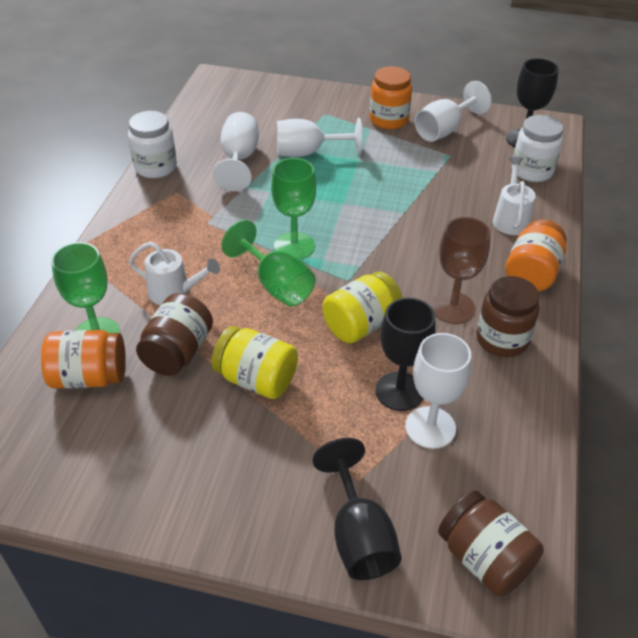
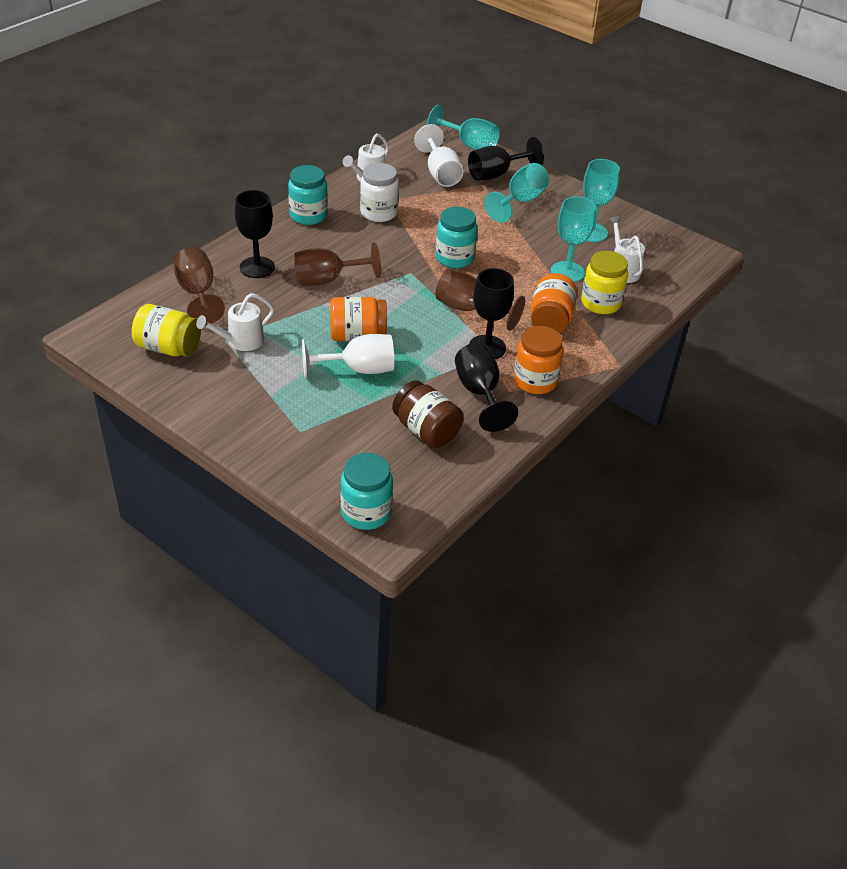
black goblet: [313,438,402,580] [375,297,436,411] [506,58,559,147] = 3 -> [235,190,275,278] [455,343,518,432] [468,137,544,181] [469,268,514,359] = 4
brown goblet: [431,217,491,324] = 1 -> [174,247,225,324] [294,242,381,286] [436,268,525,331] = 3
brown jar: [136,293,213,376] [438,491,544,596] [476,276,539,357] = 3 -> [392,380,463,448] = 1
green goblet: [51,242,120,334] [221,220,316,306] [271,158,316,260] = 3 -> none = 0
turquoise goblet: none = 0 -> [427,105,500,150] [484,163,550,223] [550,196,596,282] [583,159,620,242] = 4
turquoise jar: none = 0 -> [288,165,328,225] [340,453,393,530] [435,207,478,268] = 3
white goblet: [213,112,259,191] [277,118,362,157] [405,333,471,449] [415,81,492,142] = 4 -> [302,334,394,378] [414,124,464,187] = 2
white jar: [128,111,177,178] [512,115,563,182] = 2 -> [360,163,399,222] = 1
white watering can: [129,242,220,305] [493,157,536,235] = 2 -> [196,293,274,351] [343,133,389,182] [609,216,645,283] = 3

